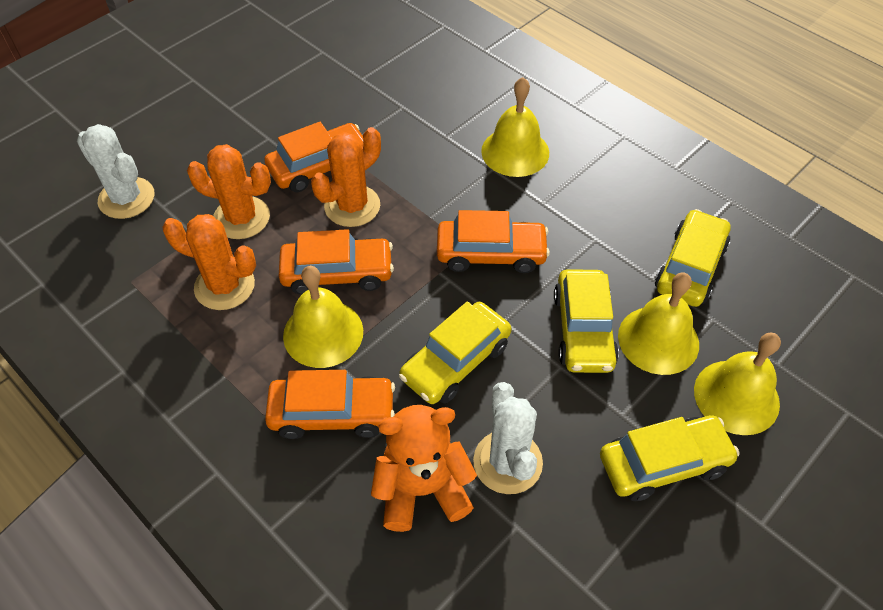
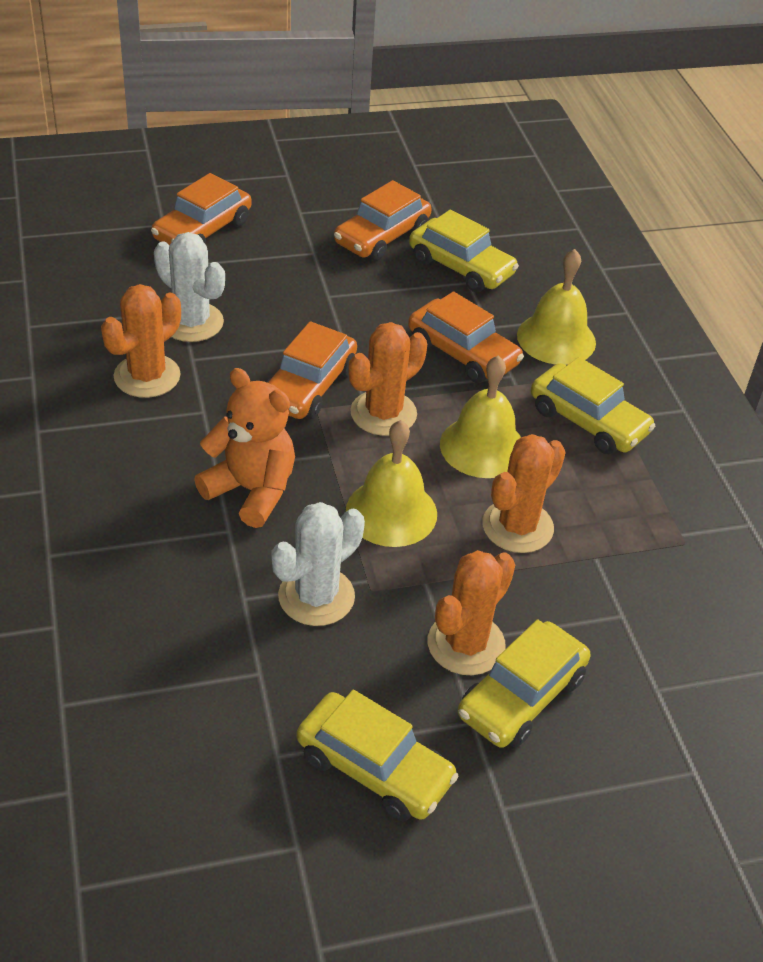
orange cactus: [163,214,256,310] [187,144,271,239] [311,127,381,227] = 3 -> [101,284,181,398] [348,322,427,436] [428,550,515,675] [482,434,566,553] = 4
yellow bell: [283,266,363,368] [481,77,549,177] [618,272,699,375] [694,332,781,435] = 4 -> [346,420,437,547] [440,356,521,478] [517,249,596,365] = 3

